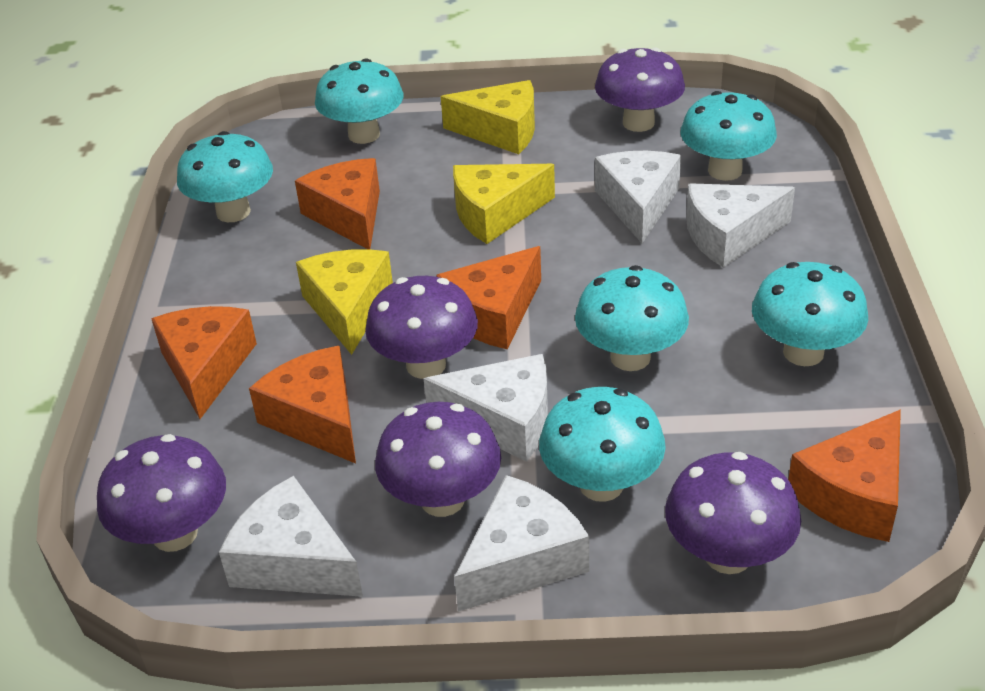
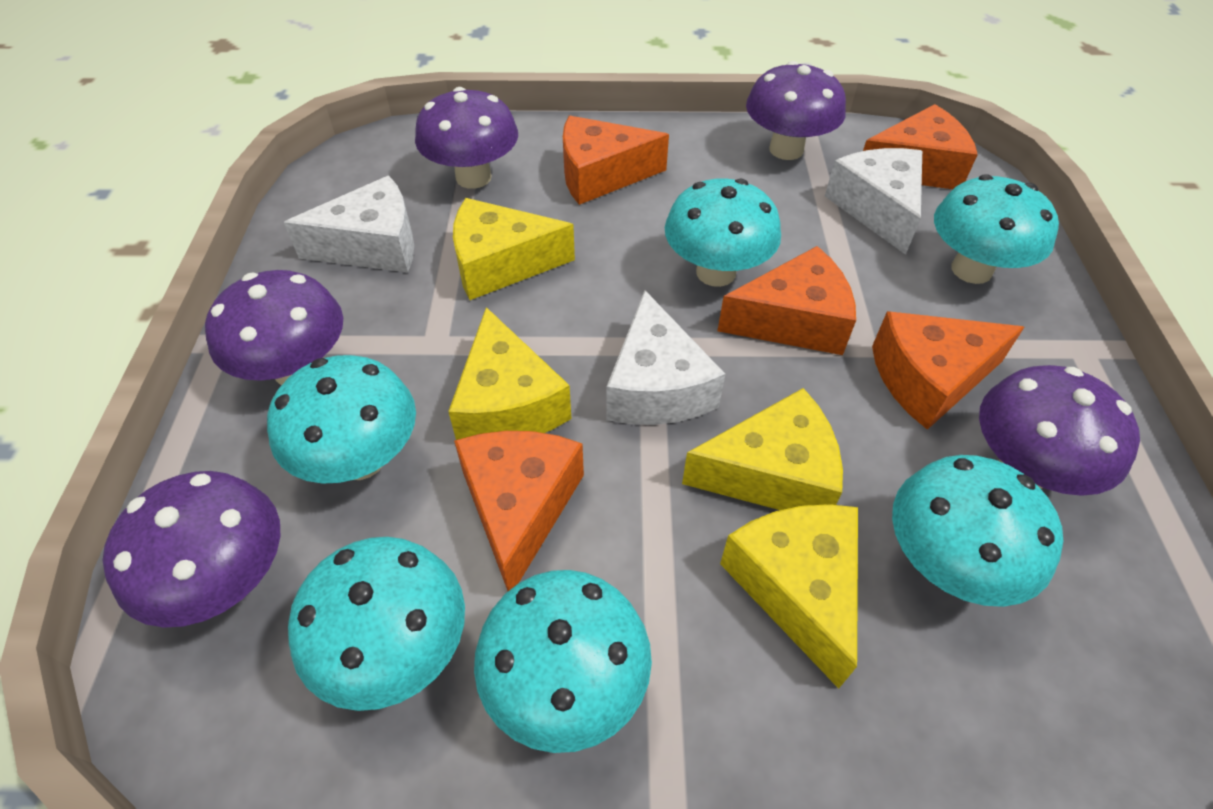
white cheese: [219,476,363,597] [423,354,548,462] [454,475,589,612] [595,151,681,243] [686,183,795,268] = 5 -> [284,176,414,272] [606,291,725,425] [825,148,922,255] = 3
yellow cheese: [296,249,393,355] [441,80,535,154] [453,164,555,244] = 3 -> [448,307,571,440] [453,198,575,300] [682,388,843,510] [720,504,858,689] = 4

